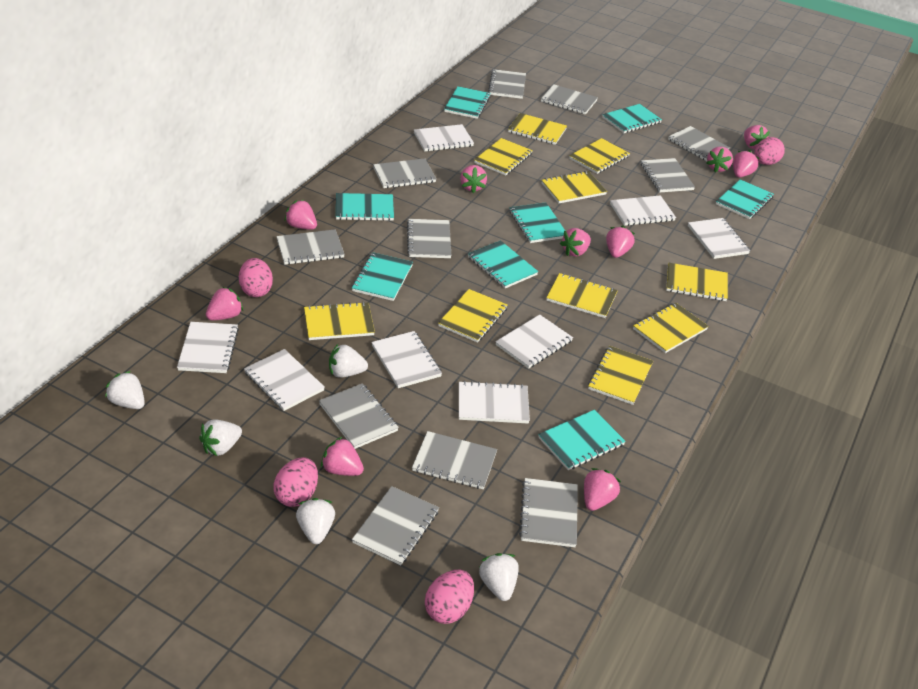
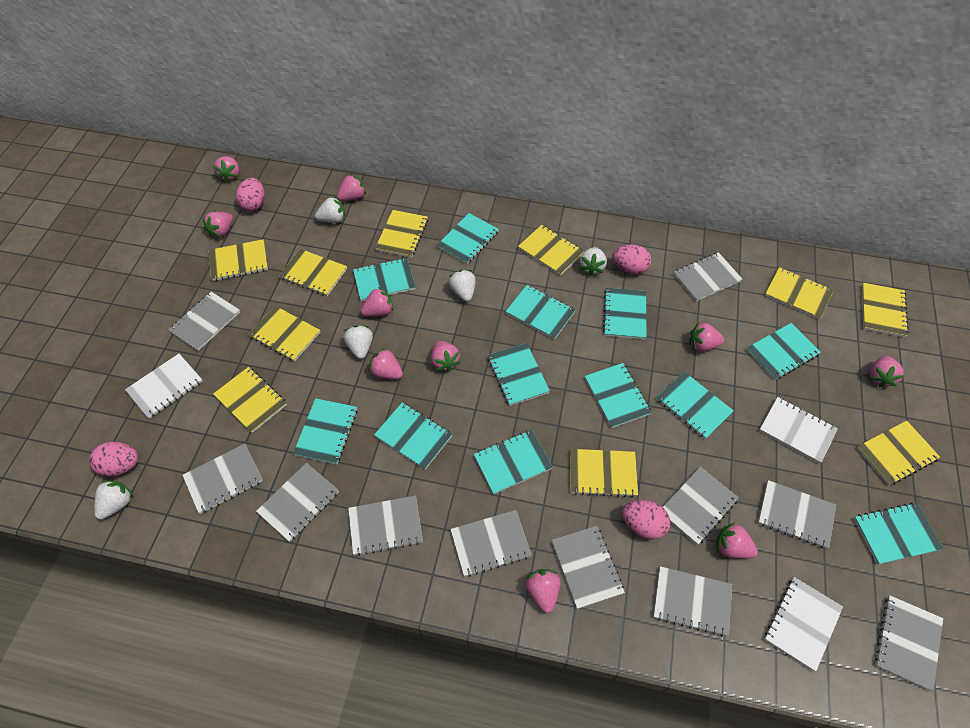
turquoise notebook: [336,193,394,221] [352,252,413,301] [444,86,491,119] [468,240,538,288] [510,202,565,243] [538,410,626,470] [602,104,662,133] [716,179,774,219] = 8 -> [293,398,358,464] [353,258,416,301] [374,403,452,470] [437,213,499,264] [474,430,553,495] [488,343,550,406] [505,285,576,339] [585,363,652,428] [603,288,647,339] [656,372,734,439] [747,323,821,380] [854,503,944,565] = 12
white notebook: [177,322,239,373] [244,349,325,411] [371,331,442,388] [414,124,474,152] [459,381,530,423] [495,315,573,369] [610,195,676,226] [688,218,750,259] = 8 -> [125,354,203,419] [759,397,838,464] [764,577,843,671] = 3

